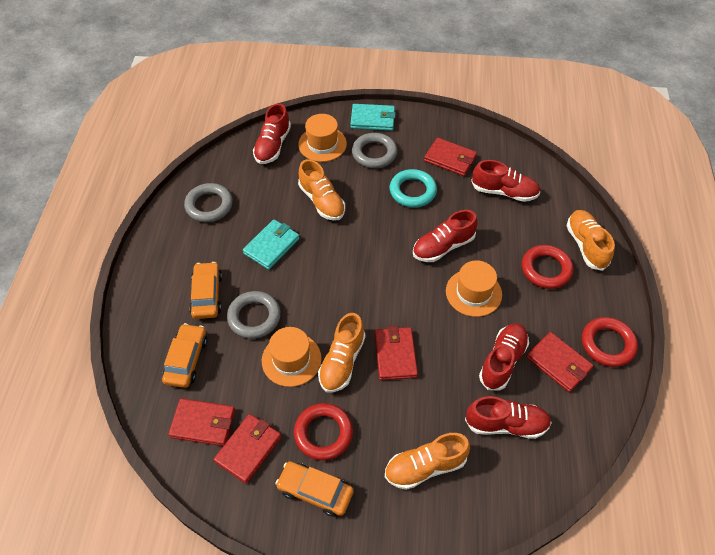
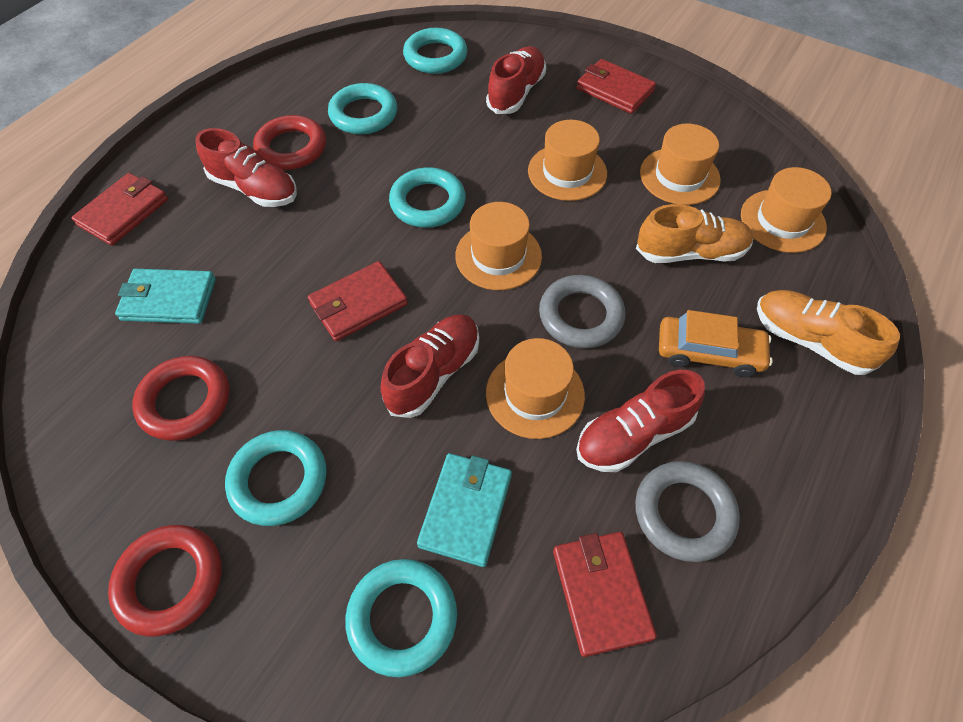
grey ring: [184,183,233,222] [227,291,281,339] [352,133,397,168] = 3 -> [539,275,625,348] [635,461,740,562] = 2
orange car: [162,323,207,388] [189,262,222,319] [275,461,354,517] = 3 -> [659,310,773,377] = 1
orange hat: [262,327,322,387] [298,114,347,162] [446,260,502,317] = 3 -> [455,202,542,290] [486,338,585,439] [528,120,607,201] [640,123,721,205] [741,167,831,253] = 5
orange shoe: [298,159,345,221] [318,313,365,393] [385,433,470,490] [566,210,615,271] = 4 -> [636,204,754,263] [757,290,900,375] = 2
red shoe: [253,103,291,164] [413,210,478,262] [465,396,552,439] [471,160,540,202] [479,323,529,391] = 5 -> [196,128,297,207] [381,314,479,418] [486,46,546,114] [576,370,705,472] = 4
red wallet: [168,398,235,446] [213,414,281,484] [375,326,418,380] [424,138,477,176] [526,332,594,392] = 5 -> [71,173,168,246] [308,261,408,341] [553,532,657,657] [577,59,656,114] = 4
turquoise ring: [390,169,437,208] = 1 -> [225,430,327,526] [328,83,397,134] [345,559,457,677] [389,167,466,228] [403,28,467,74] = 5

